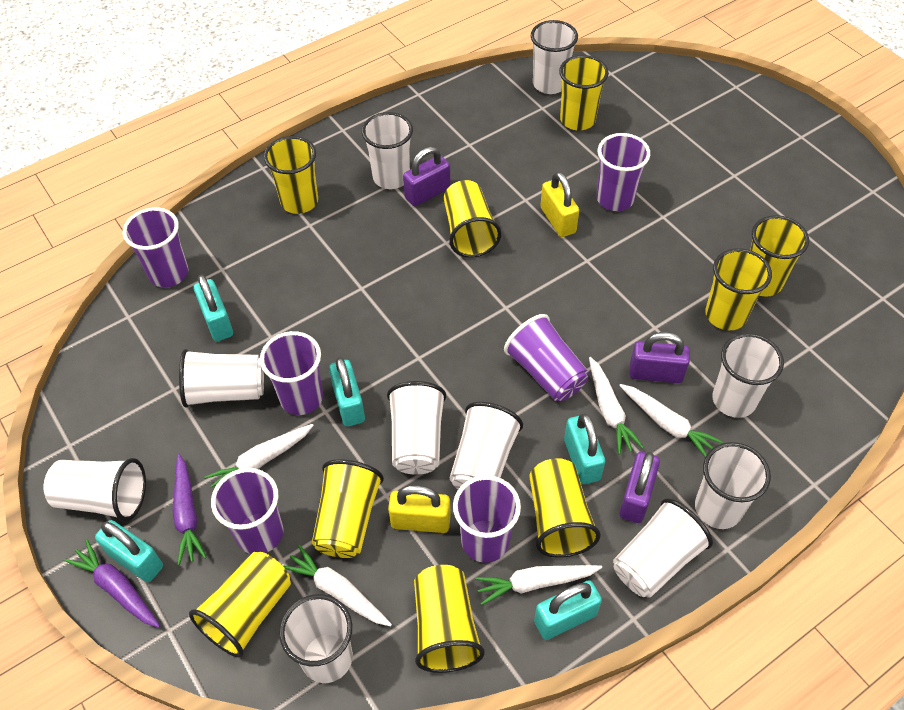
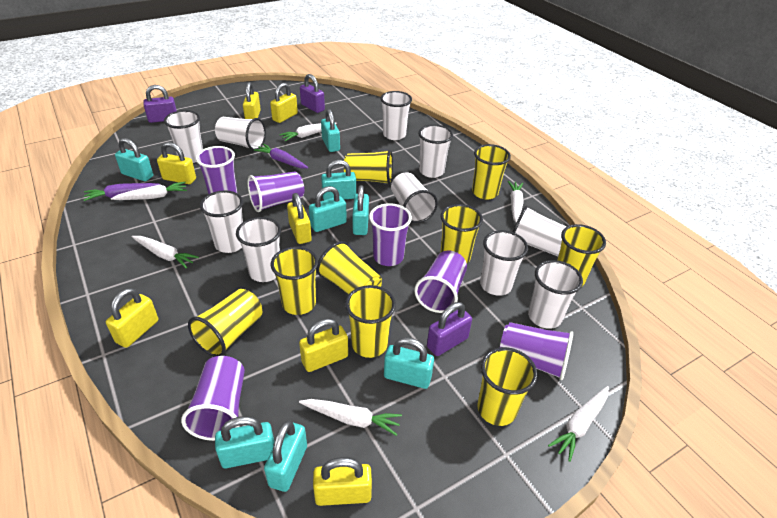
turquoise padlock: [95,520,163,582] [194,274,233,342] [329,357,365,427] [534,580,602,640] [564,413,605,484] = 5 -> [115,138,153,181] [215,416,274,468] [264,420,307,492] [309,186,347,232] [321,109,340,152] [321,160,356,200] [352,185,369,235] [384,337,434,389] = 8
white carrot: [204,424,314,488] [283,545,392,626] [475,565,602,605] [589,357,644,455] [619,384,723,457] = 5 -> [111,182,187,200] [132,236,199,268] [279,122,337,141] [299,399,402,436] [508,181,524,223] [548,386,609,462] = 6
yellow padlock: [388,485,451,533] [540,172,579,237] = 2 -> [106,288,158,348] [157,142,196,184] [243,82,261,119] [270,83,298,123] [287,193,312,244] [299,319,348,372] [313,457,372,506] = 7

